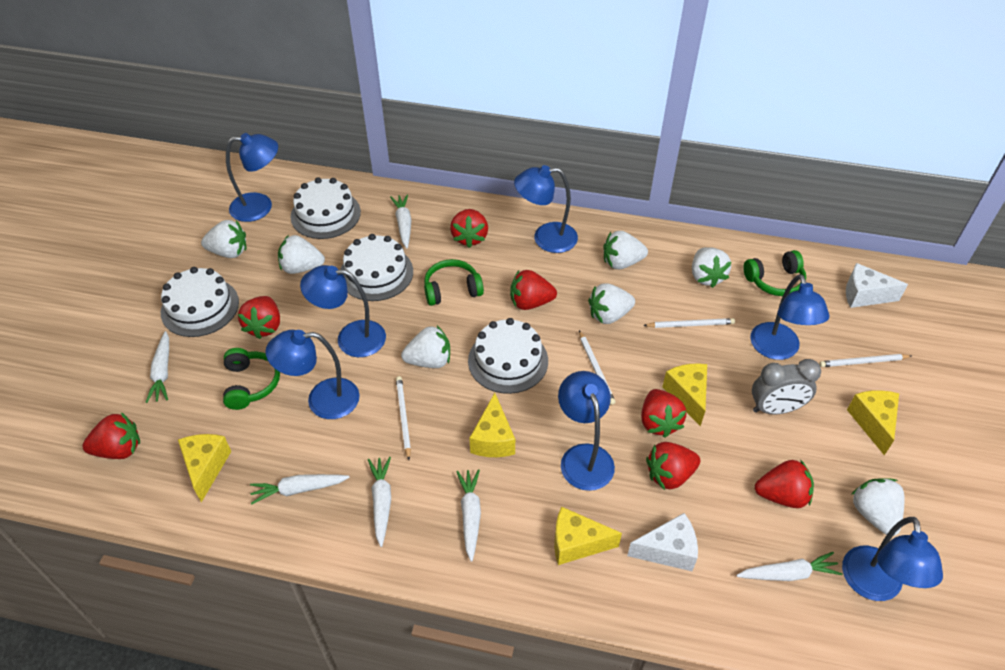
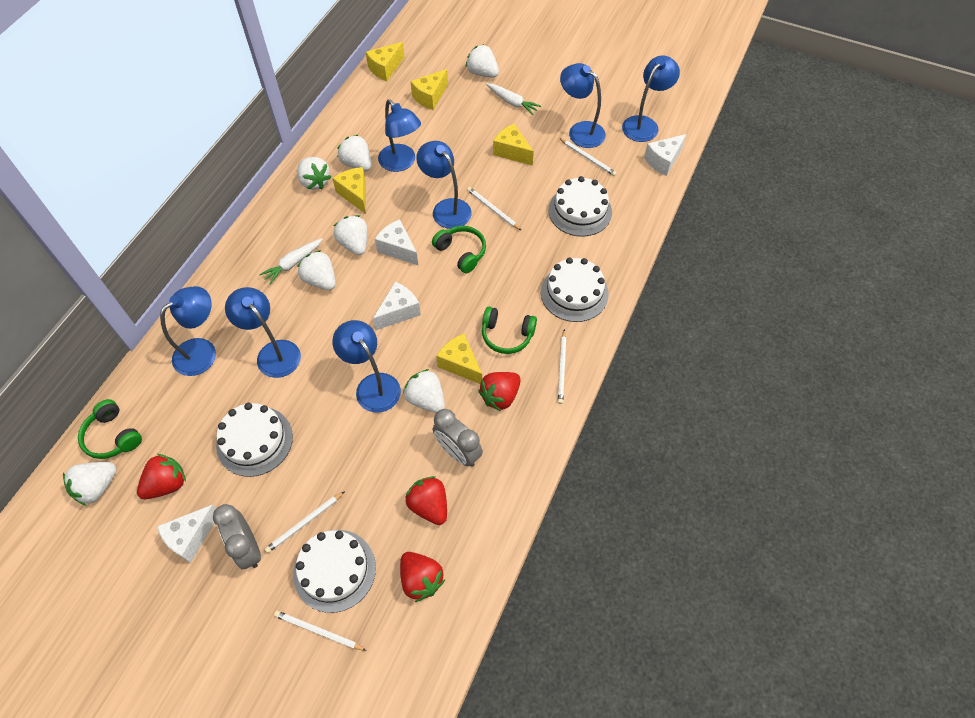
grey clock: [752,359,821,415] = 1 -> [213,504,261,569] [433,409,483,467] = 2
red strawberry: [82,412,140,459] [238,296,280,339] [450,209,488,248] [510,270,557,310] [641,389,686,438] [646,442,700,490] [755,459,814,508] = 7 -> [137,454,186,499] [400,552,445,602] [405,476,447,525] [478,372,521,411] = 4
white carrot: [145,331,169,403] [250,474,350,504] [368,457,391,547] [390,194,412,248] [456,469,481,562] [736,552,843,581] = 6 -> [259,238,323,285] [486,83,541,115] = 2
white cheese: [627,513,698,571] [846,263,908,308] = 2 -> [157,504,216,563] [373,282,421,330] [375,219,418,265] [644,134,686,176] = 4
white pencil: [396,376,411,460] [579,330,616,405] [643,318,735,328] [819,354,911,367] = 4 -> [265,491,345,553] [274,611,367,651] [467,187,522,231] [558,329,566,404] [559,138,617,176] = 5

